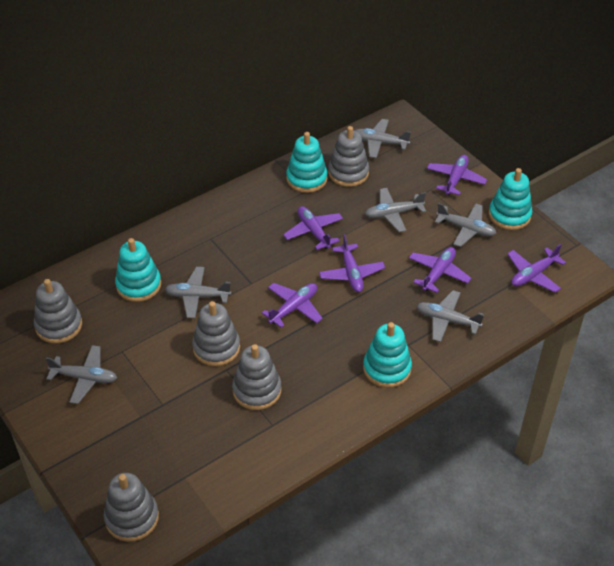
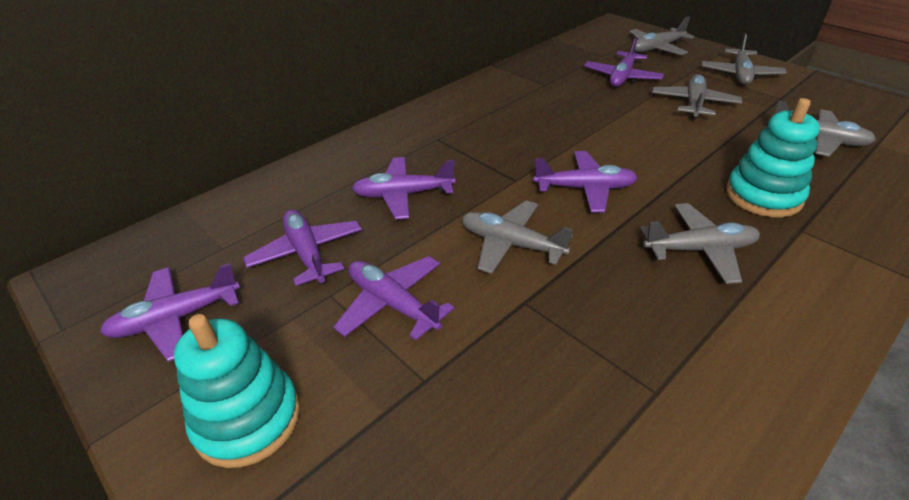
grey stacking toy: [34,279,82,344] [104,473,159,542] [192,301,240,366] [232,344,282,410] [328,126,369,187] = 5 -> none = 0
turquoise stacking toy: [115,238,161,302] [286,132,328,193] [363,322,412,388] [489,168,532,230] = 4 -> [174,314,300,468] [726,98,820,217] = 2

